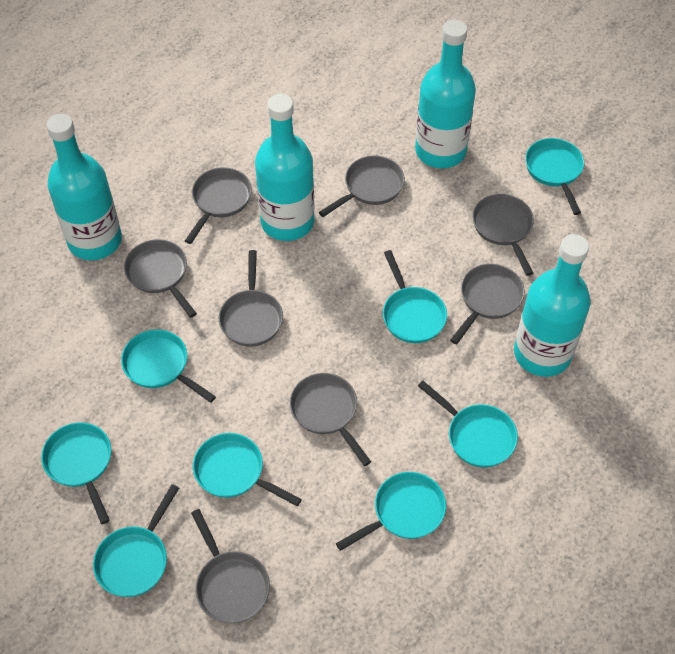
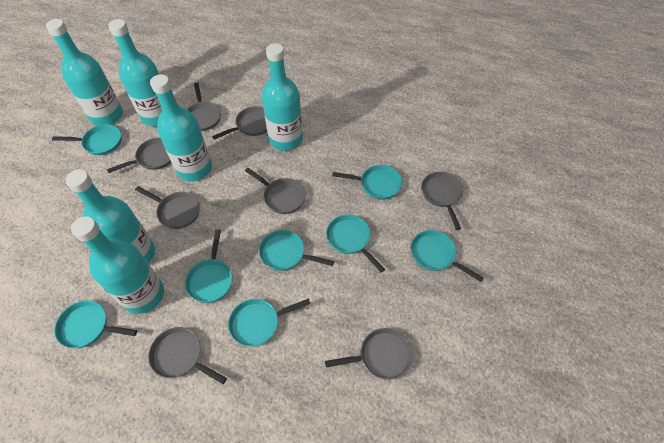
turquoise bottle: [46,114,122,260] [255,94,315,241] [415,20,476,168] [514,234,590,377] = 4 -> [46,19,123,126] [65,169,155,263] [71,216,164,314] [108,19,162,126] [150,74,212,181] [262,43,303,151] = 6

